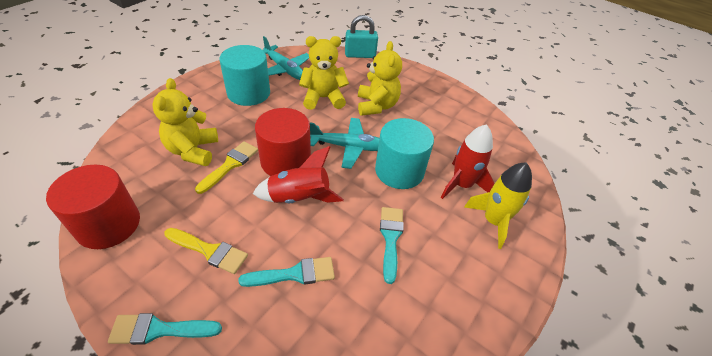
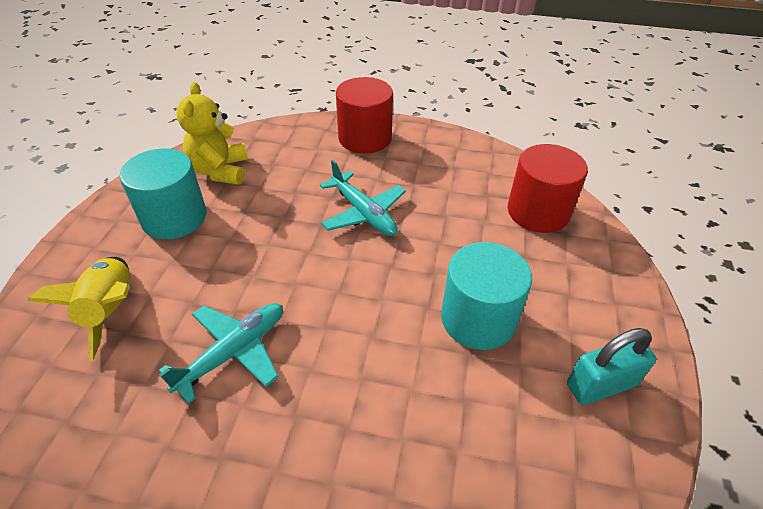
red rocket: [253,146,344,203] [441,124,494,199] = 2 -> none = 0
turquoise brush: [108,313,222,345] [238,257,335,287] [380,207,404,284] = 3 -> none = 0
yellow brush: [164,228,248,274] [195,141,258,194] = 2 -> none = 0
yellow teddy bear: [152,78,218,166] [299,36,349,110] [358,41,402,116] = 3 -> [177,82,248,185] = 1

